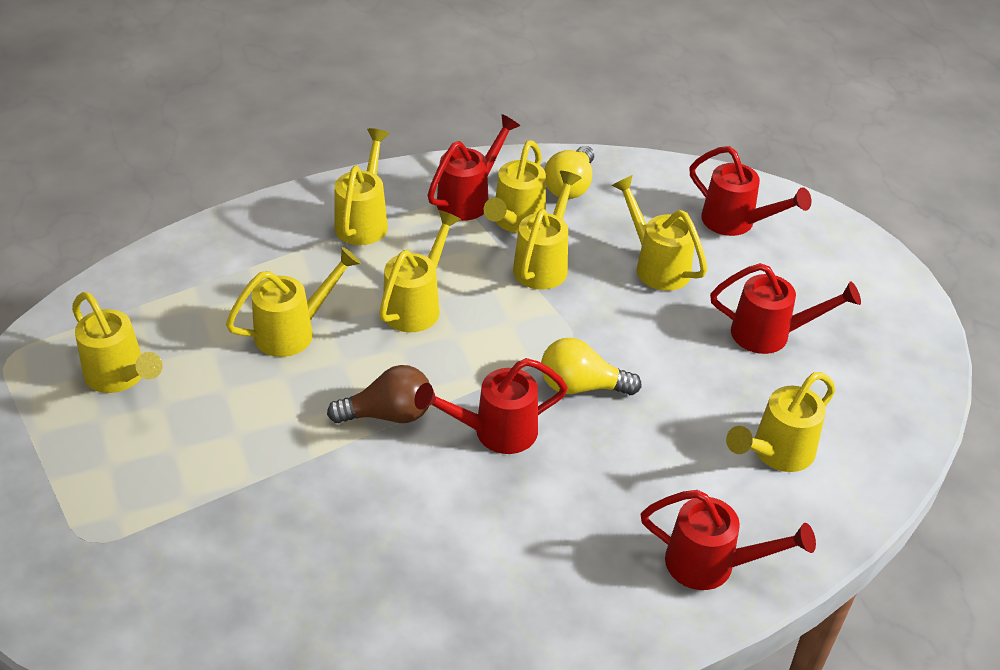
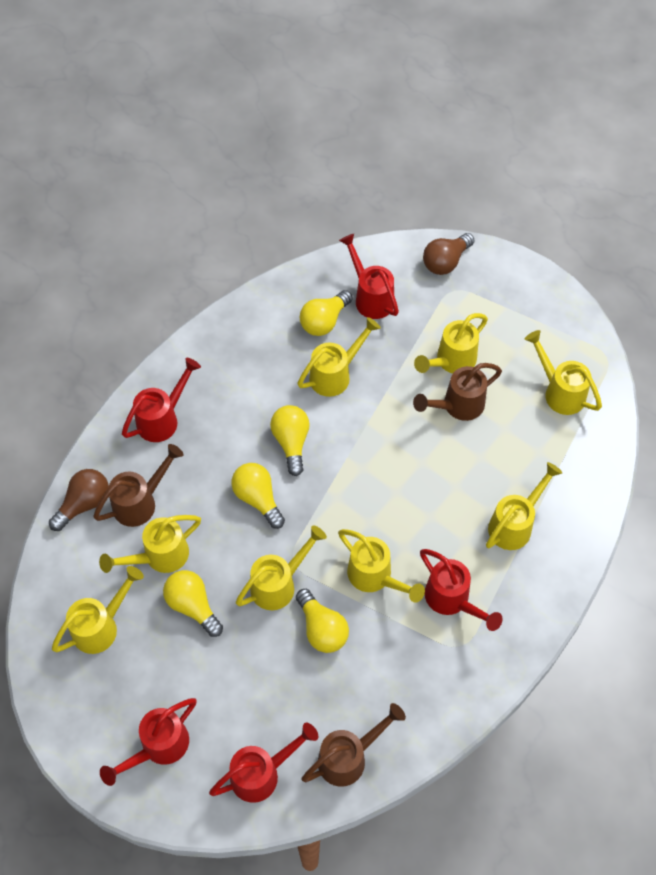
brown light bulb: [327,365,429,423] = 1 -> [49,469,109,531] [423,233,475,275] = 2
brown watering can: none = 0 -> [93,444,184,527] [301,703,406,787] [413,363,502,421] = 3
yellow light bulb: [541,338,642,395] [544,146,594,199] = 2 -> [163,570,223,637] [231,463,285,529] [270,405,310,476] [296,589,349,653] [300,290,353,336] = 5

